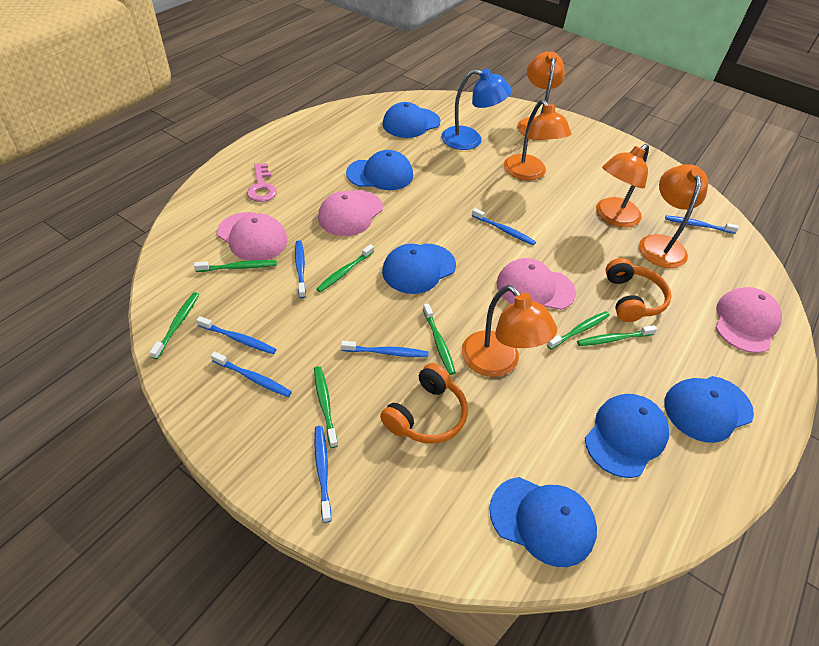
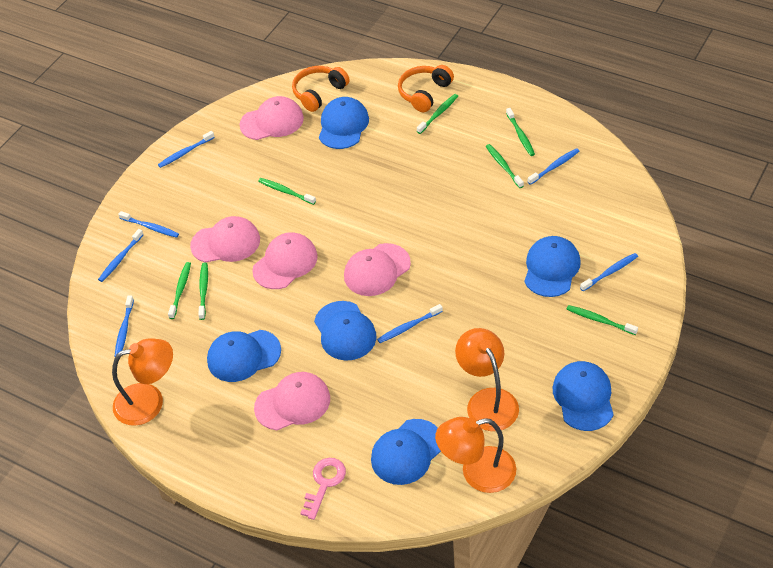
blue lamp: [441,69,512,150] = 1 -> none = 0
orange lamp: [462,285,557,377] [504,100,571,181] [517,51,565,140] [596,144,649,227] [639,164,708,268] = 5 -> [112,338,173,426] [435,417,516,493] [455,328,519,431] = 3
pink cap: [217,212,288,261] [318,190,383,236] [496,258,576,310] [715,287,782,353] = 4 -> [190,216,260,263] [239,96,304,140] [252,232,318,289] [254,372,330,430] [344,243,411,296] = 5

